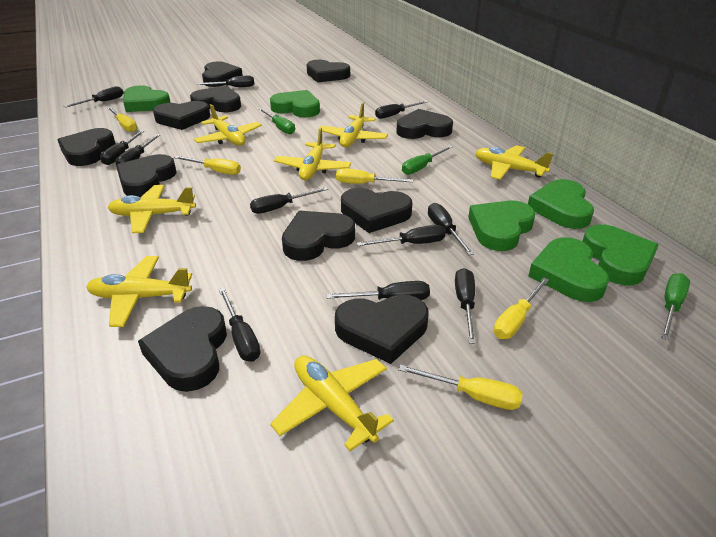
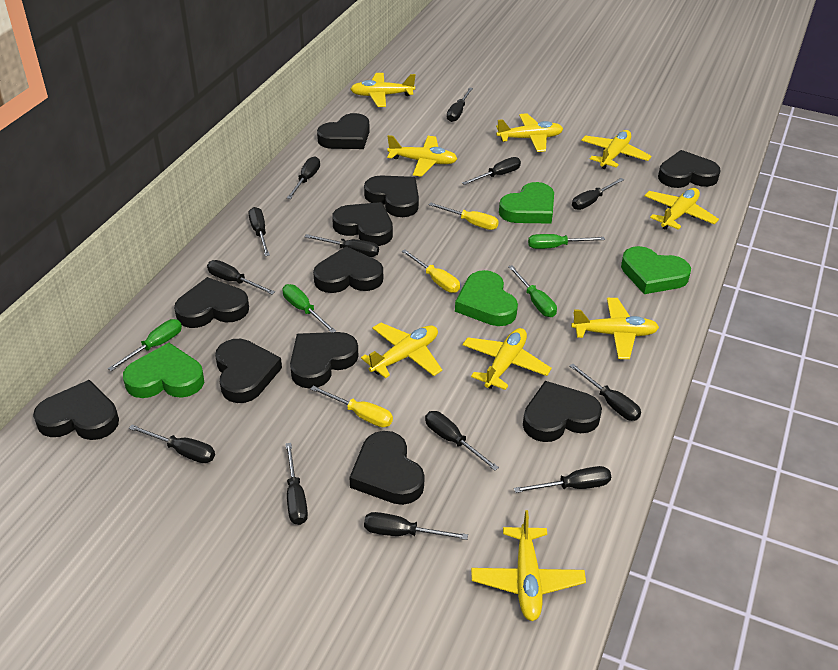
black screwdriver: [64,86,123,108] [100,130,144,165] [115,134,160,165] [197,76,254,87] [219,288,260,362] [250,187,329,214] [326,281,430,300] [357,225,446,246] [375,101,428,119] [428,203,474,255] [455,268,476,344] = 11 -> [129,425,215,463] [207,260,275,295] [249,207,270,256] [285,443,308,525] [287,156,320,199] [305,234,379,257] [364,512,468,540] [425,411,499,471] [447,87,473,122] [462,157,521,185] [514,466,611,493] [569,364,641,421] [572,178,624,210] = 13
green heart: [123,85,171,112] [270,90,320,118] [468,201,536,251] [528,179,594,229] [528,237,609,302] [582,224,659,285] = 6 -> [123,343,204,398] [455,270,518,326] [499,182,554,224] [621,246,691,294] = 4
green screwdriver: [259,108,295,134] [402,145,452,175] [661,273,690,340] = 3 -> [108,319,182,371] [282,284,336,332] [508,265,557,317] [528,234,605,249] = 4
yellow plane: [86,256,192,327] [108,185,196,233] [193,104,262,146] [270,356,394,451] [274,128,351,180] [318,102,388,147] [475,145,553,180] = 7 -> [351,73,415,107] [361,323,442,378] [387,135,457,177] [463,328,552,390] [471,510,586,621] [496,113,563,152] [571,298,659,359] [581,130,652,169] [644,188,719,230] = 9
yellow screwdriver: [107,107,137,132] [174,156,241,175] [336,168,413,184] [398,365,523,410] [494,278,549,339] = 5 -> [310,386,393,427] [402,249,460,293] [429,202,499,230] = 3

